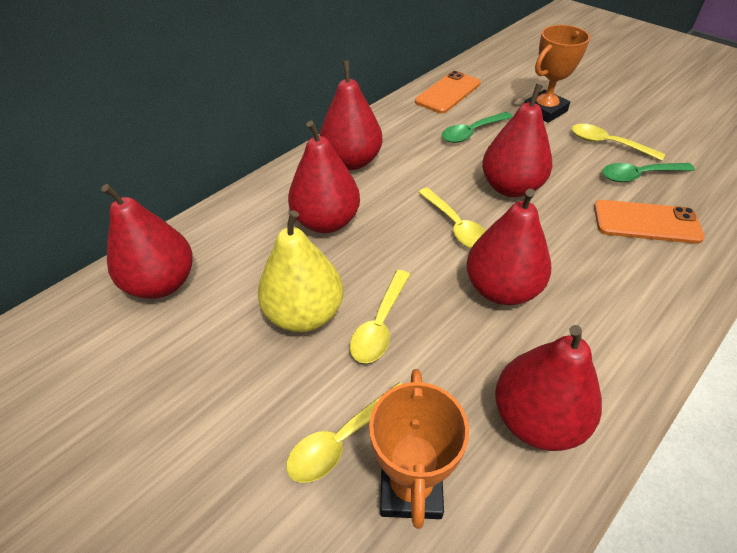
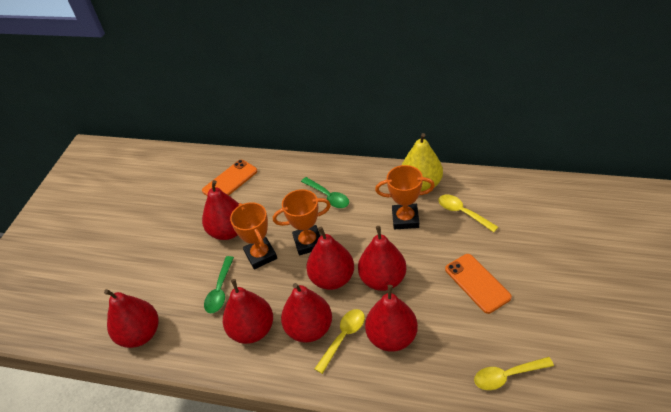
orange trophy: [369,369,469,529] [524,25,590,123] = 2 -> [230,202,277,270] [273,189,331,256] [375,165,435,229] = 3
red pear: [101,184,193,299] [288,121,360,233] [319,61,383,170] [466,189,551,305] [482,84,552,197] [495,325,602,451] = 6 -> [104,289,159,348] [202,180,239,240] [223,279,273,344] [281,283,332,343] [306,227,354,290] [358,226,406,291] [365,285,418,352] = 7
yellow spoon: [286,383,401,483] [350,270,410,363] [418,188,486,248] [572,124,665,161] = 4 -> [314,309,365,374] [439,195,498,232] [474,357,554,390] = 3

